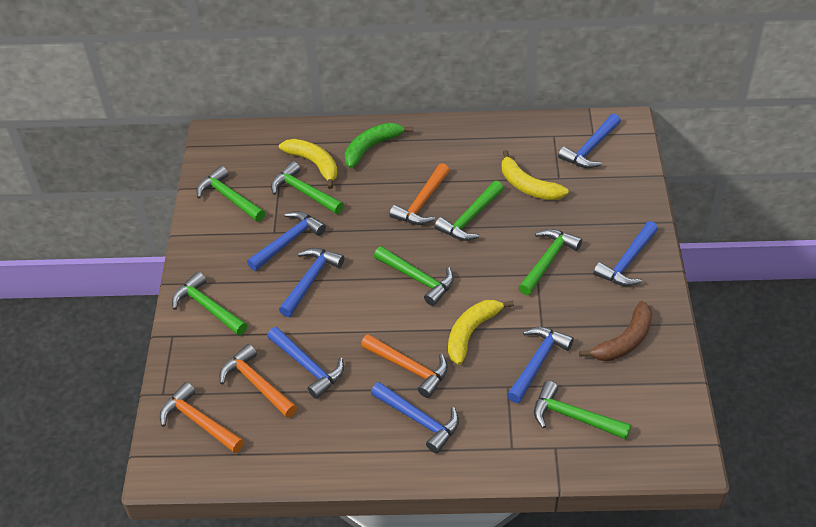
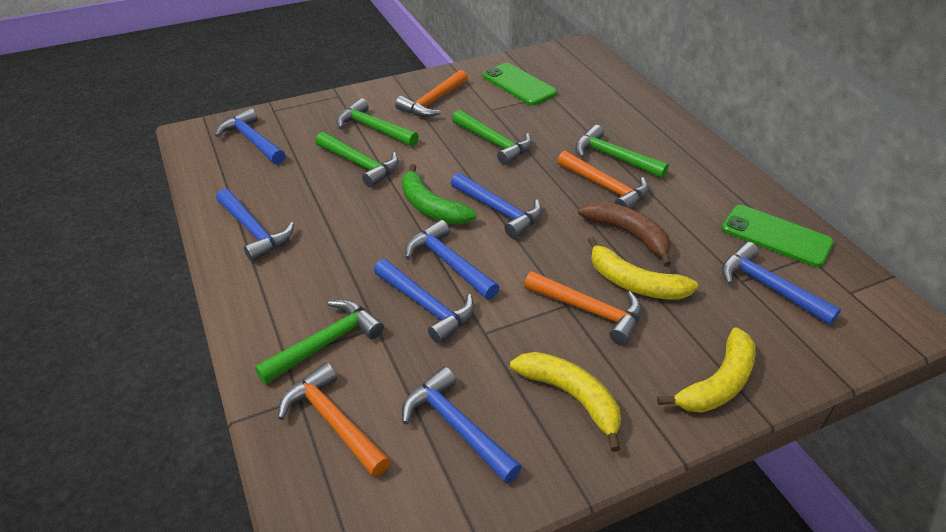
green hammer: [172,272,247,336] [197,166,265,222] [271,161,344,214] [374,246,454,306] [434,181,504,241] [518,229,582,295] [534,381,631,440] = 7 -> [255,299,384,384] [316,132,399,187] [336,98,419,146] [452,110,532,165] [575,125,669,178] = 5
green phone: none = 0 -> [483,63,557,105] [722,205,834,267] = 2

